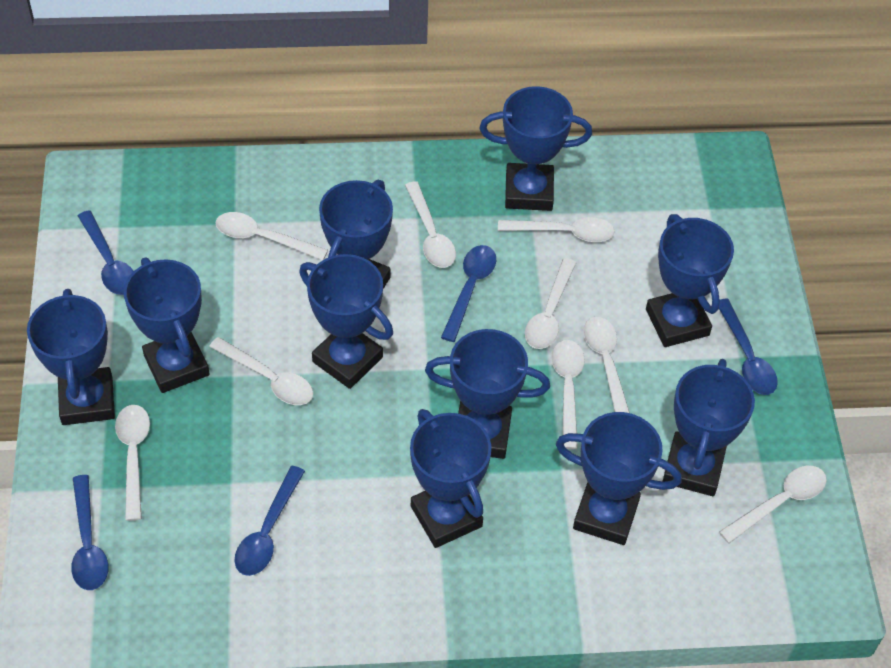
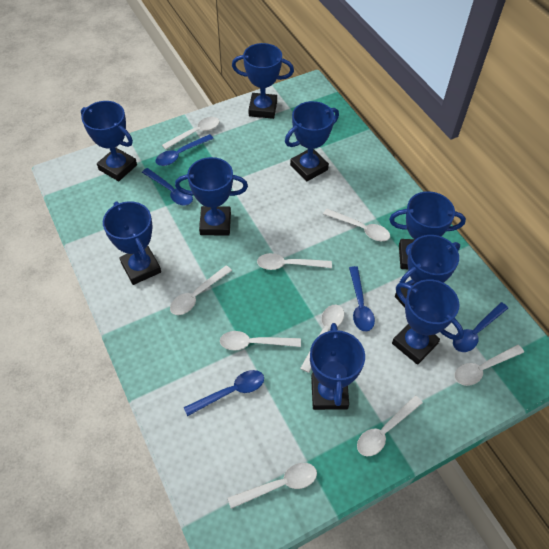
blue trophy: [27,289,115,425] [124,258,209,393] [299,254,393,389] [319,180,393,289] [410,409,491,548] [425,329,550,459] [480,86,592,211] [556,412,682,545] [646,214,734,347] [663,359,755,496] = 10 -> [81,101,137,181] [103,201,161,285] [175,157,248,236] [232,43,294,119] [285,101,339,182] [310,323,365,410] [389,191,466,269] [392,279,464,365] [395,235,460,307] = 9

